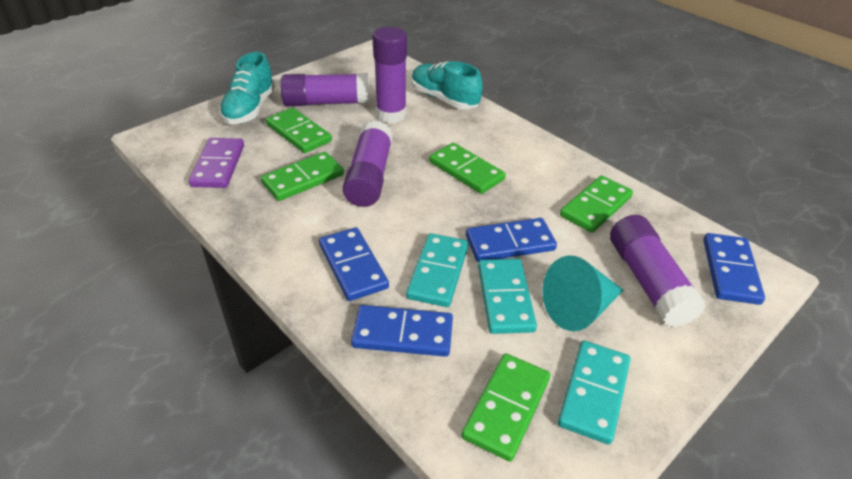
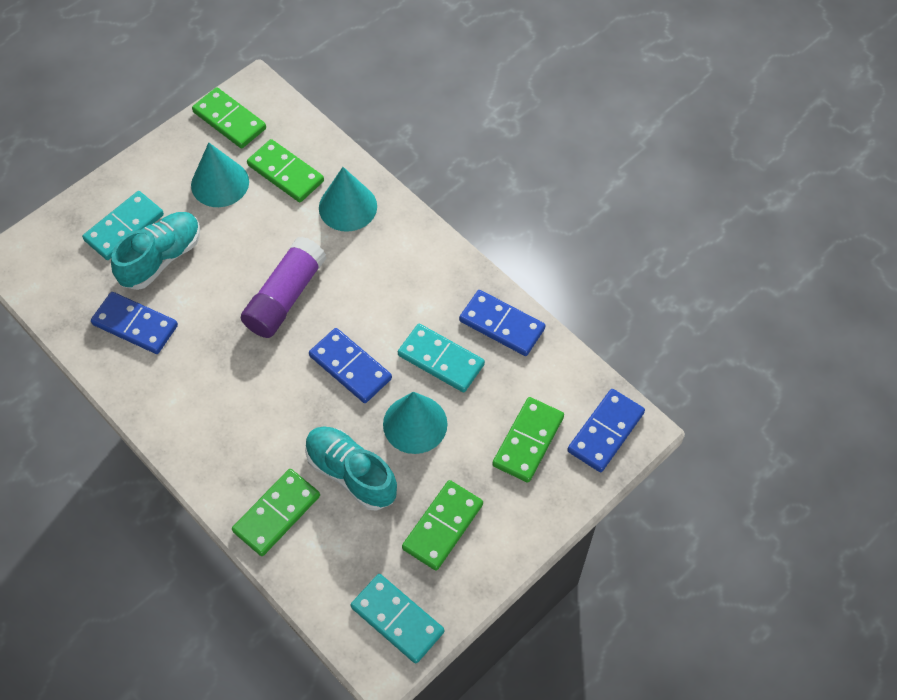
purple domino: [189,138,244,188] = 1 -> none = 0
purple glue stick: [280,73,370,106] [343,121,393,207] [373,27,407,123] [610,215,706,327] = 4 -> [241,237,326,338] = 1
turquoise cone: [543,256,624,331] = 1 -> [191,142,249,207] [319,167,377,232] [383,392,448,454] = 3

